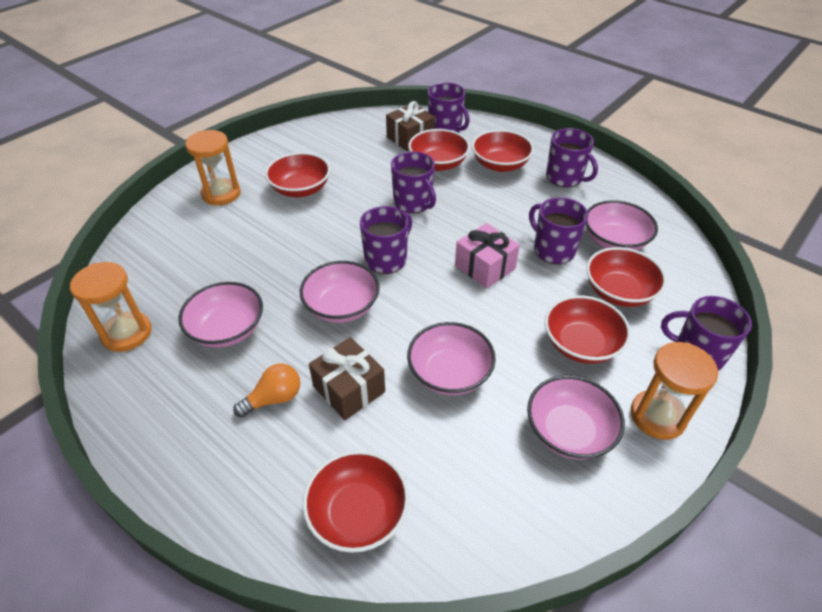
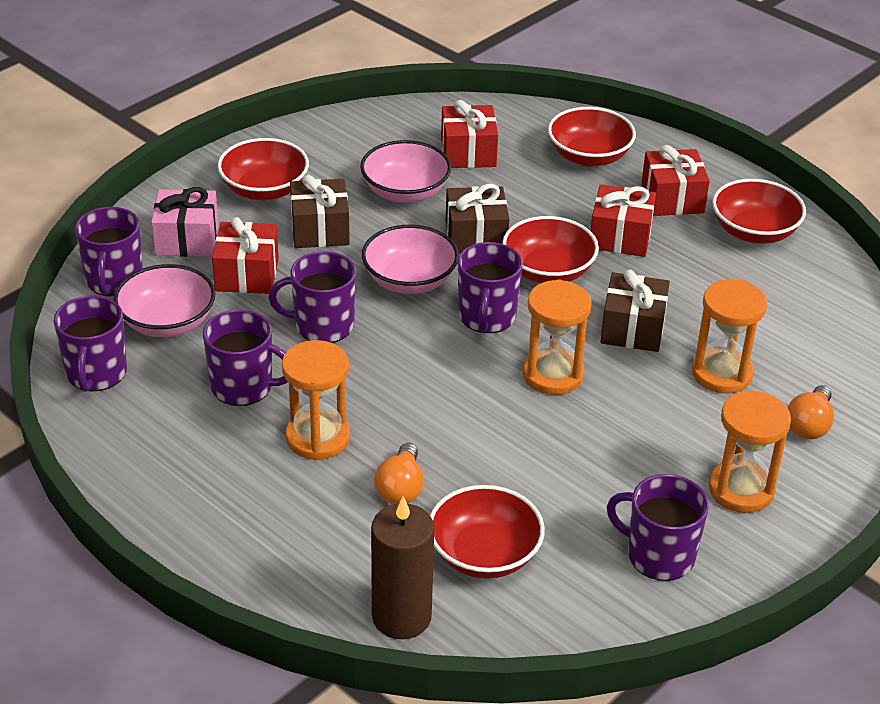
brown candle: none = 0 -> [371,496,434,639] = 1
brown gift: [309,337,385,420] [386,101,435,152] = 2 -> [290,175,350,248] [446,184,509,254] [600,270,670,352] = 3
orange hourglass: [70,262,152,352] [185,130,241,205] [631,342,718,440] = 3 -> [282,340,350,460] [522,279,592,395] [692,279,767,393] [708,390,791,513] = 4
orange light bulb: [233,364,300,418] = 1 -> [374,443,424,504] [787,385,834,440] = 2
pink bowl: [178,282,263,348] [300,261,380,323] [407,322,496,395] [527,375,625,460] [586,200,658,250] = 5 -> [113,264,216,337] [360,140,451,203] [362,225,459,294] = 3
red bowl: [265,152,330,197] [303,450,409,553] [408,129,470,171] [472,130,534,172] [544,295,631,364] [586,247,667,307] = 6 -> [217,138,309,200] [430,485,545,579] [502,216,599,283] [548,107,636,167] [712,179,806,244] = 5
red gift: none = 0 -> [212,217,279,294] [441,100,498,168] [591,184,656,257] [641,145,710,216] = 4

